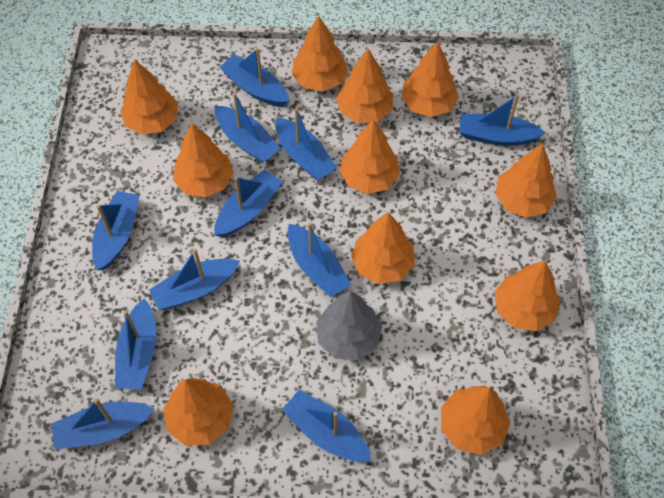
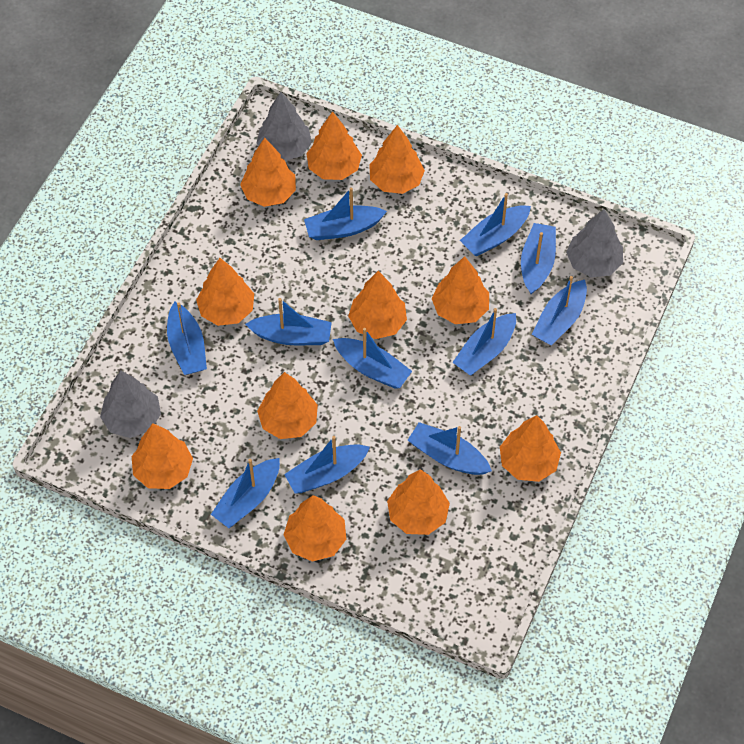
grey tree: [316,291,382,360] = 1 -> [100,370,161,438] [257,92,312,161] [566,209,623,277] = 3

